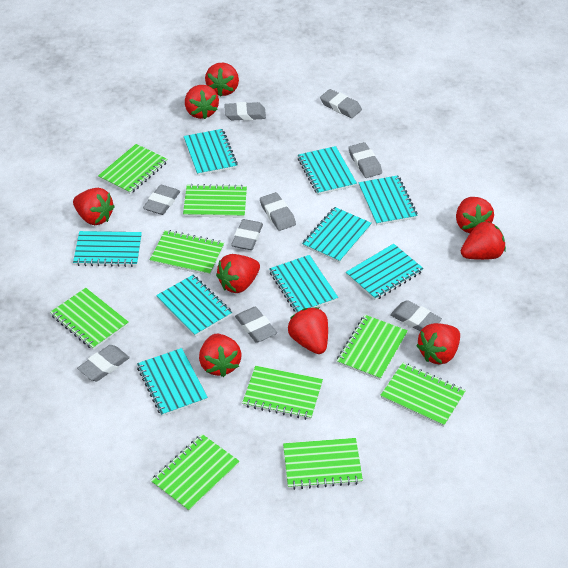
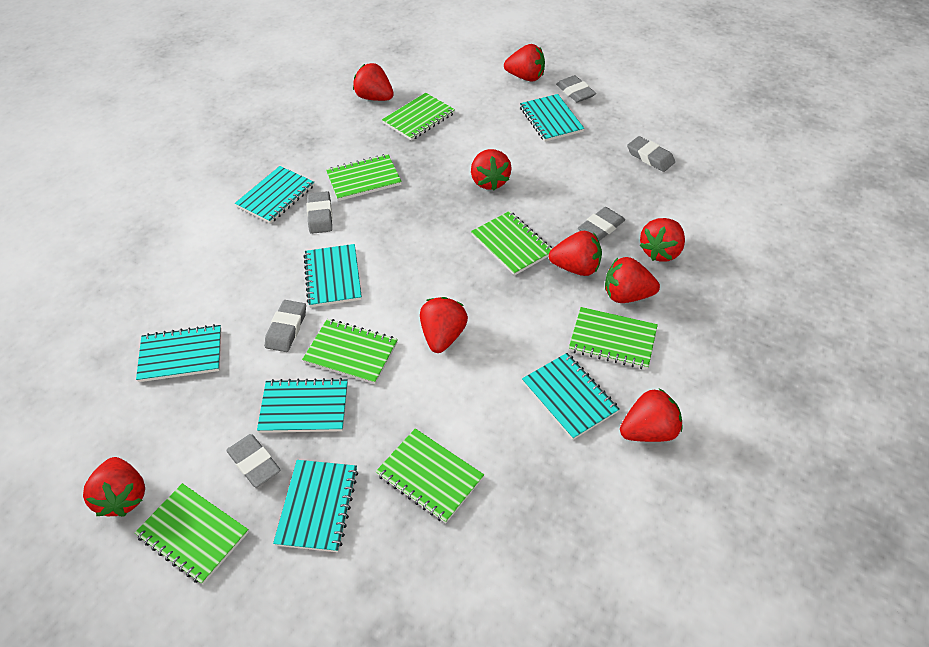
green notebook: [50,288,129,350] [98,144,168,194] [150,230,224,276] [151,434,240,512] [183,184,247,218] [242,366,323,420] [283,438,363,490] [337,315,408,380] [380,363,466,427] = 9 -> [135,483,249,585] [302,319,398,384] [326,154,402,201] [376,428,484,523] [382,93,455,141] [471,211,552,276] [569,307,658,369] = 7
grey eraser: [77,345,130,381] [143,185,180,215] [224,102,266,121] [231,219,263,250] [235,307,277,343] [260,192,296,231] [320,89,362,118] [348,142,382,178] [390,300,442,332] = 9 -> [226,434,281,487] [265,300,306,352] [307,191,333,234] [556,75,596,102] [578,207,625,241] [627,136,675,172] = 6
turquoise notebook: [73,231,142,267] [137,348,208,416] [156,275,232,337] [184,129,238,176] [269,255,338,313] [298,146,357,195] [302,207,372,263] [346,244,424,301] [358,175,418,225] = 9 -> [136,324,221,382] [235,166,314,224] [257,378,348,433] [273,460,358,552] [303,244,362,307] [520,94,584,142] [522,353,620,440] = 7

